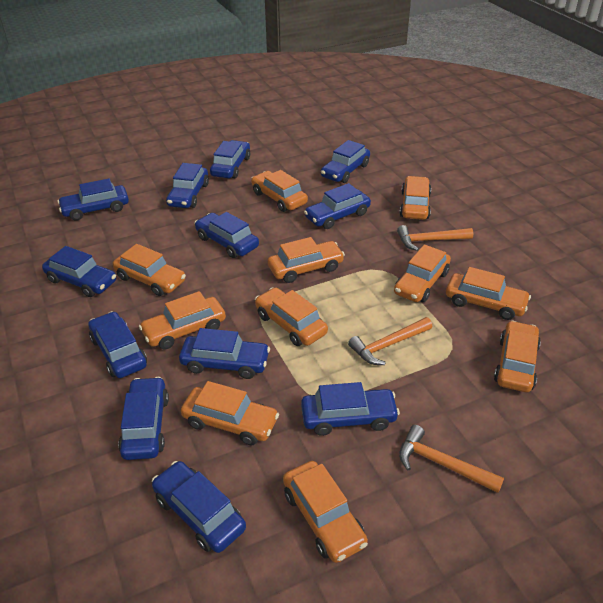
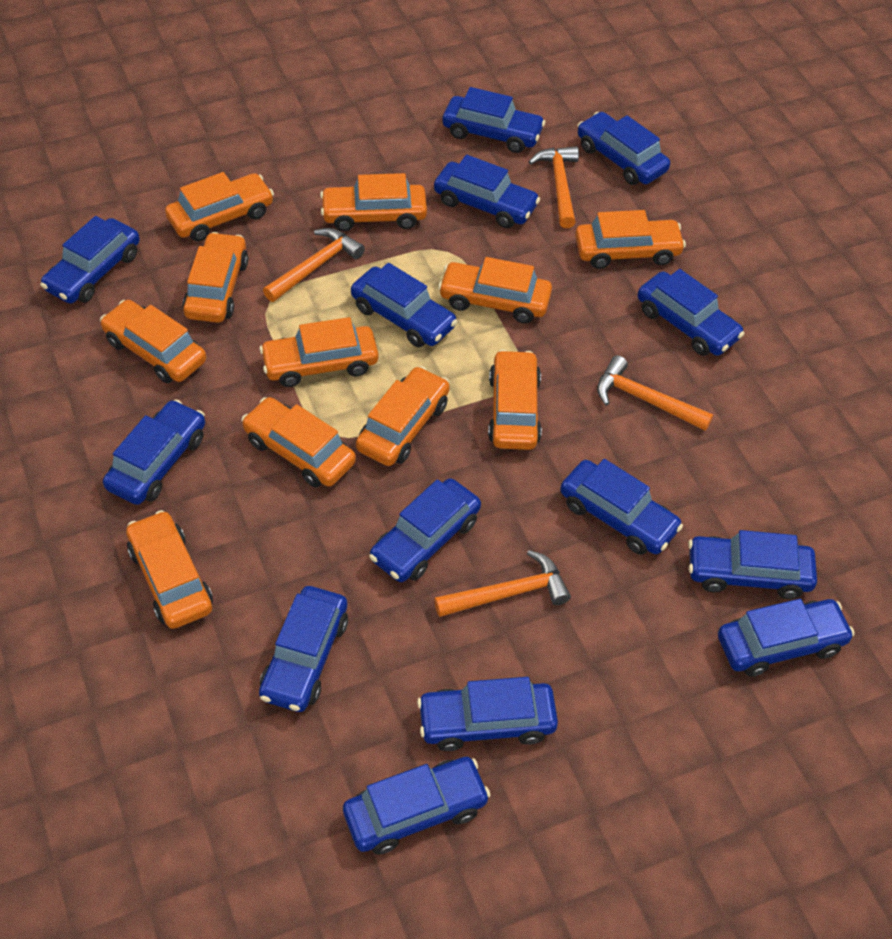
blue car: [42,246,116,297] [57,179,129,221] [88,311,147,378] [118,377,169,460] [152,461,246,553] [166,163,209,208] [179,328,270,379] [195,212,259,258] [210,140,250,178] [301,382,400,436] [304,183,371,229] [321,140,370,183] = 12 -> [40,216,140,304] [103,400,205,505] [259,586,348,712] [343,757,491,855] [351,263,458,348] [369,478,481,582] [417,677,558,751] [434,155,540,228] [442,87,545,153] [560,459,683,555] [577,112,670,185] [638,269,745,356] [688,530,817,599] [718,599,855,677] = 14
orange hammer: [348,317,432,365] [397,225,473,251] [399,425,504,493] = 3 -> [263,228,365,302] [434,550,571,617] [529,146,579,228] [597,355,713,431] = 4

